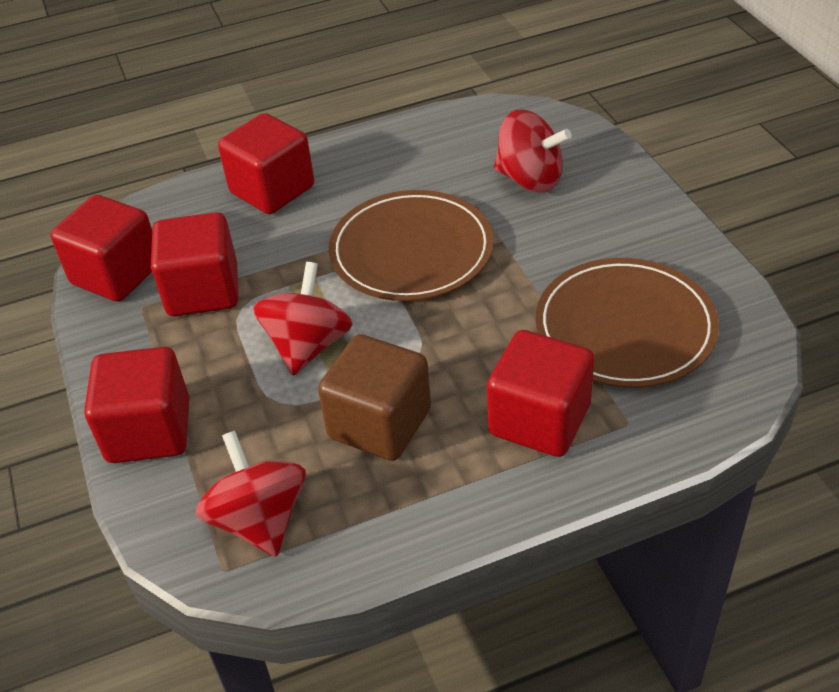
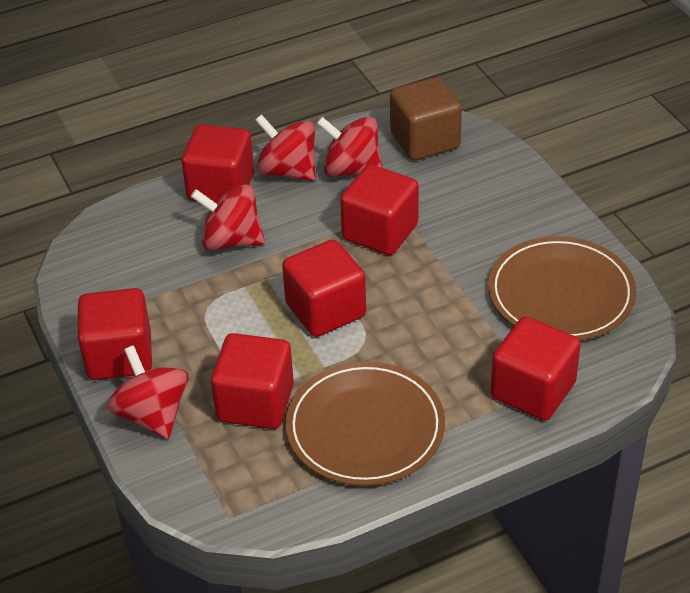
red cube: [50,195,152,302] [84,347,189,463] [151,212,238,316] [218,113,314,214] [487,330,595,457] = 5 -> [78,288,152,380] [182,124,254,203] [211,333,294,429] [282,240,366,337] [340,165,419,255] [490,316,581,420] = 6
red spinning top: [196,430,306,557] [253,262,353,375] [494,109,572,193] = 3 -> [107,345,189,439] [191,184,265,251] [255,114,316,181] [317,116,383,177] = 4

